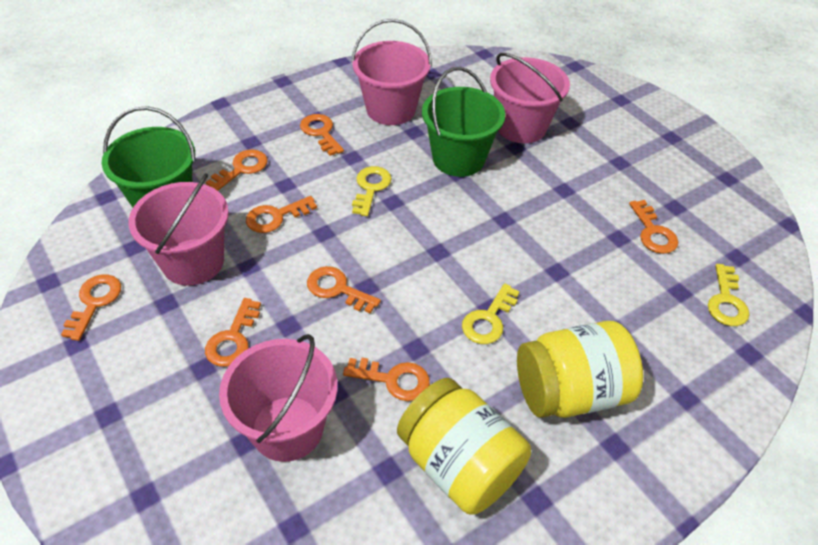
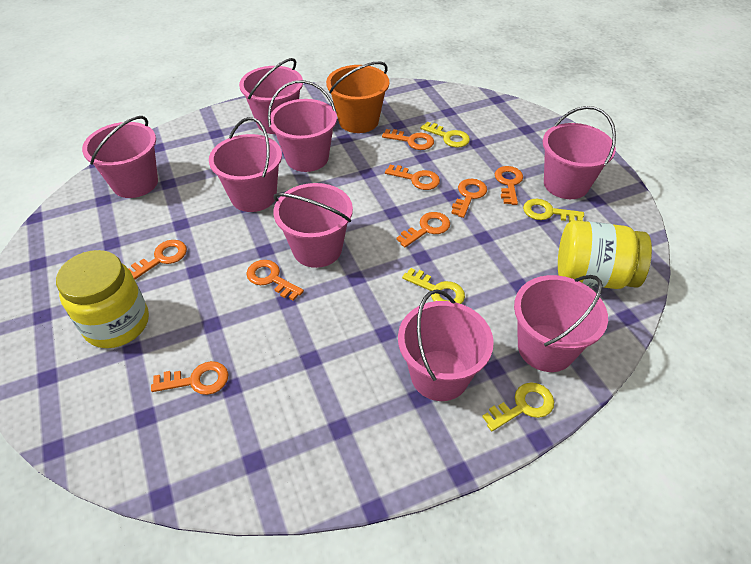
green bucket: [102,106,196,208] [422,67,505,177] = 2 -> none = 0
orange bucket: none = 0 -> [326,62,389,133] = 1
pink bucket: [128,173,229,286] [219,334,337,462] [351,19,432,125] [490,53,570,143] = 4 -> [82,116,158,198] [209,117,282,212] [239,58,303,134] [268,80,337,172] [273,183,353,268] [398,289,494,401] [514,275,608,372] [543,106,616,199] = 8
yellow key: [352,166,392,216] [462,283,520,344] [708,264,749,326] = 3 -> [402,268,465,304] [420,122,470,148] [482,383,554,431] [523,199,584,222] = 4

